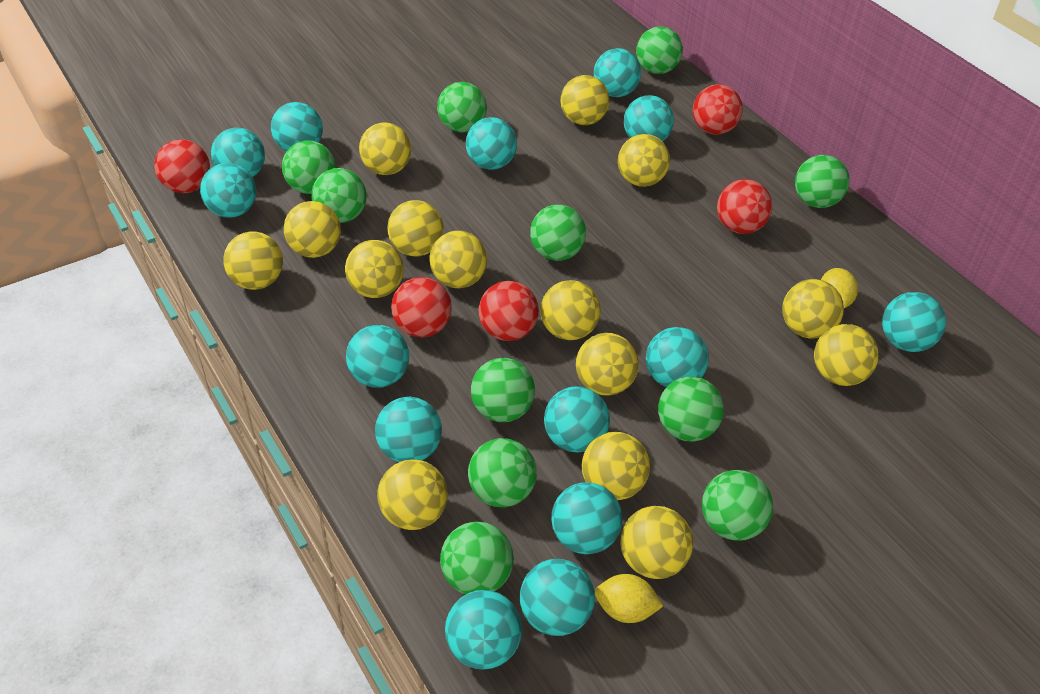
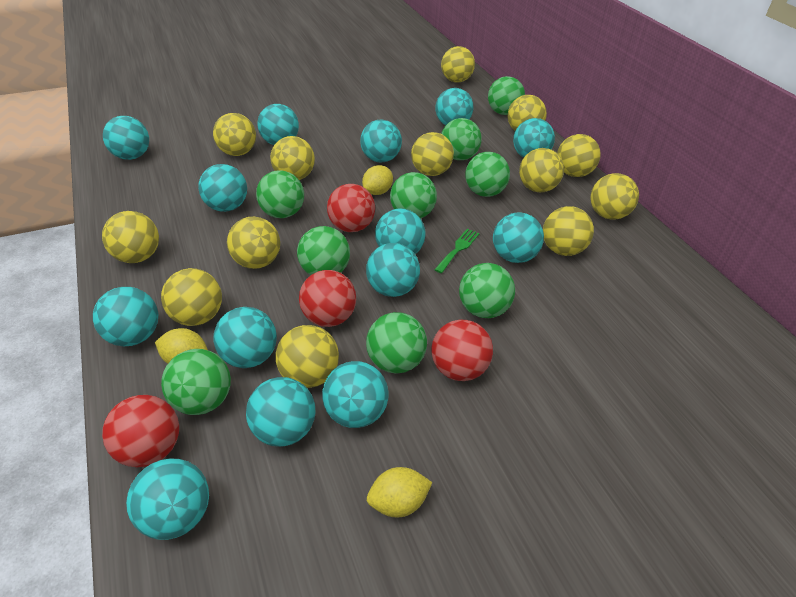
green ball: [282,141,336,194] [311,168,367,223] [437,82,487,133] [440,521,514,594] [468,438,537,507] [471,358,535,422] [530,204,586,261] [636,26,683,74] [658,376,724,442] [702,470,773,541] [795,155,850,208] = 11 -> [161,349,231,415] [256,170,304,218] [297,226,350,275] [366,312,427,373] [390,172,437,219] [441,118,482,160] [459,263,515,318] [465,152,510,197] [488,76,525,115] = 9
green fork: none = 0 -> [434,229,480,273] = 1
red ball: [154,139,210,193] [391,277,452,337] [479,281,539,341] [693,84,743,135] [717,179,772,234] = 5 -> [102,395,179,467] [299,270,356,327] [327,184,375,232] [432,320,493,381] = 4
yellow ball: [223,232,283,290] [284,201,341,258] [345,240,404,298] [359,122,411,175] [377,459,448,530] [387,200,444,257] [429,231,487,288] [540,280,600,340] [561,75,610,125] [576,333,639,396] [582,432,650,500] [618,134,670,187] [621,506,693,579] [782,279,844,338] [814,324,879,386] = 15 -> [102,211,159,263] [161,268,222,326] [213,113,256,156] [227,217,280,269] [270,136,315,180] [275,325,339,388] [411,132,454,176] [441,46,475,82] [508,95,547,131] [519,148,564,192] [543,206,594,256] [557,134,601,177] [590,173,639,220] = 13
yellow lemon: [595,574,663,623] [821,268,858,308] = 2 -> [155,328,208,364] [362,165,393,195] [367,467,432,518] = 3

